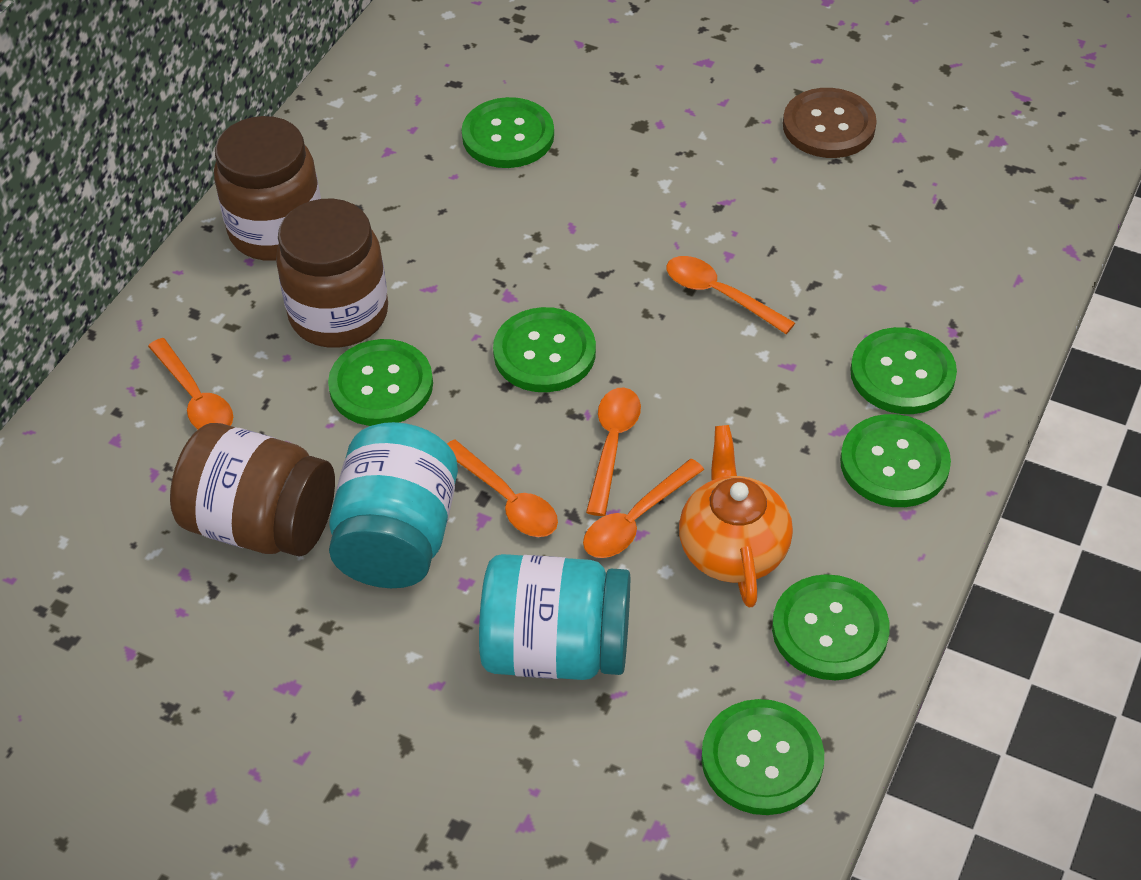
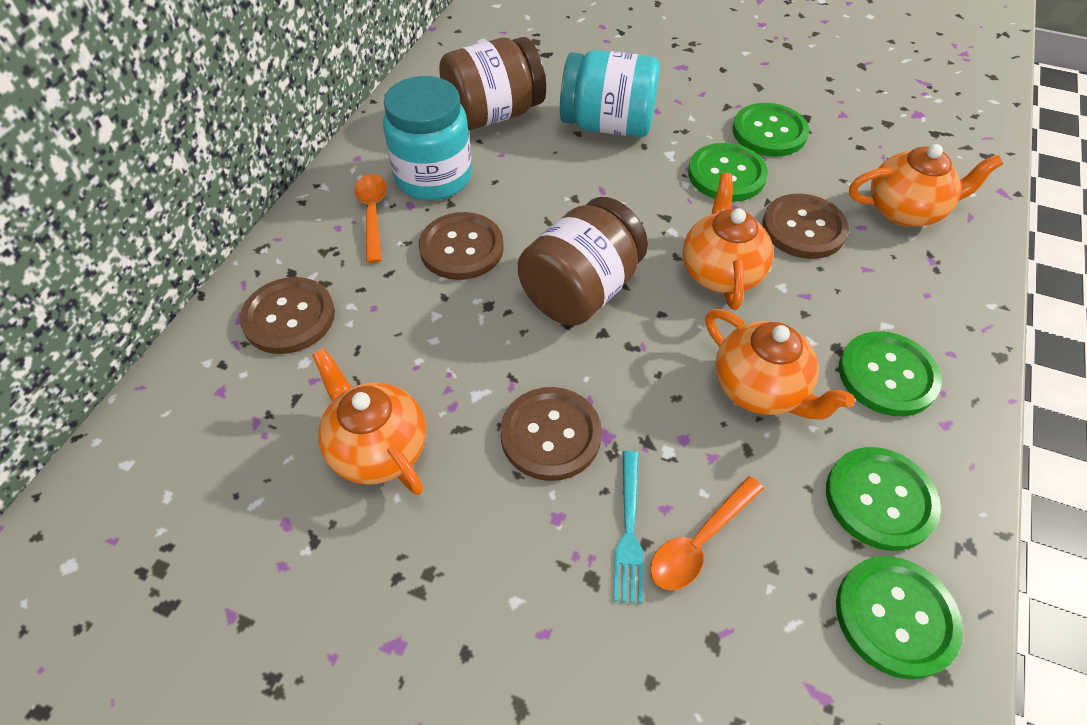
brown button: [783,88,877,158] = 1 -> [240,277,335,354] [419,212,504,280] [500,387,602,481] [762,194,849,259] = 4
brown jar: [170,423,335,556] [214,116,321,261] [276,199,388,348] = 3 -> [439,37,546,130] [518,197,648,326] = 2
green button: [328,339,433,426] [462,97,554,168] [493,307,596,392] [701,699,824,815] [772,574,890,680] [840,414,951,507] [850,327,957,414] = 7 -> [688,143,768,202] [733,103,809,157] [826,447,941,551] [836,556,963,679] [839,331,942,416] = 5
orange spoon: [148,338,233,429] [447,439,558,537] [583,459,704,558] [586,388,641,516] [666,256,795,334] = 5 -> [355,174,387,263] [650,476,764,590] = 2
orange teapot: [679,425,793,607] = 1 -> [312,348,426,495] [683,173,774,310] [705,309,854,420] [849,144,1003,227] = 4
turquoise fork: none = 0 -> [614,451,643,603] = 1

